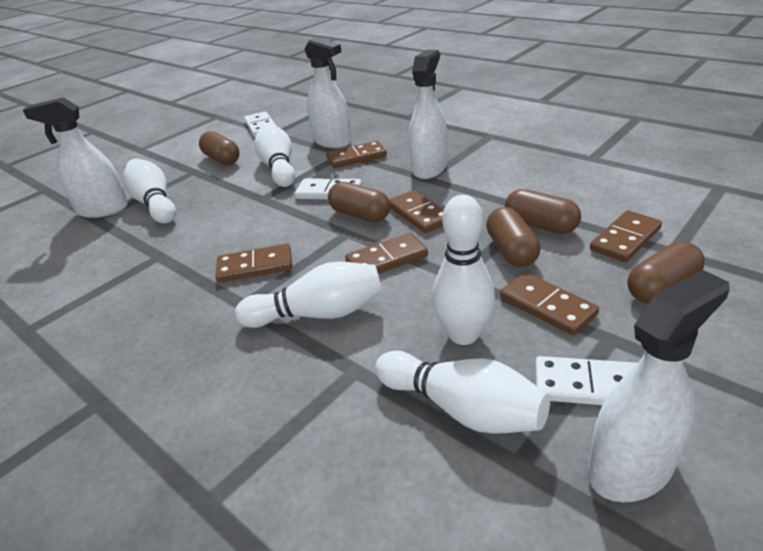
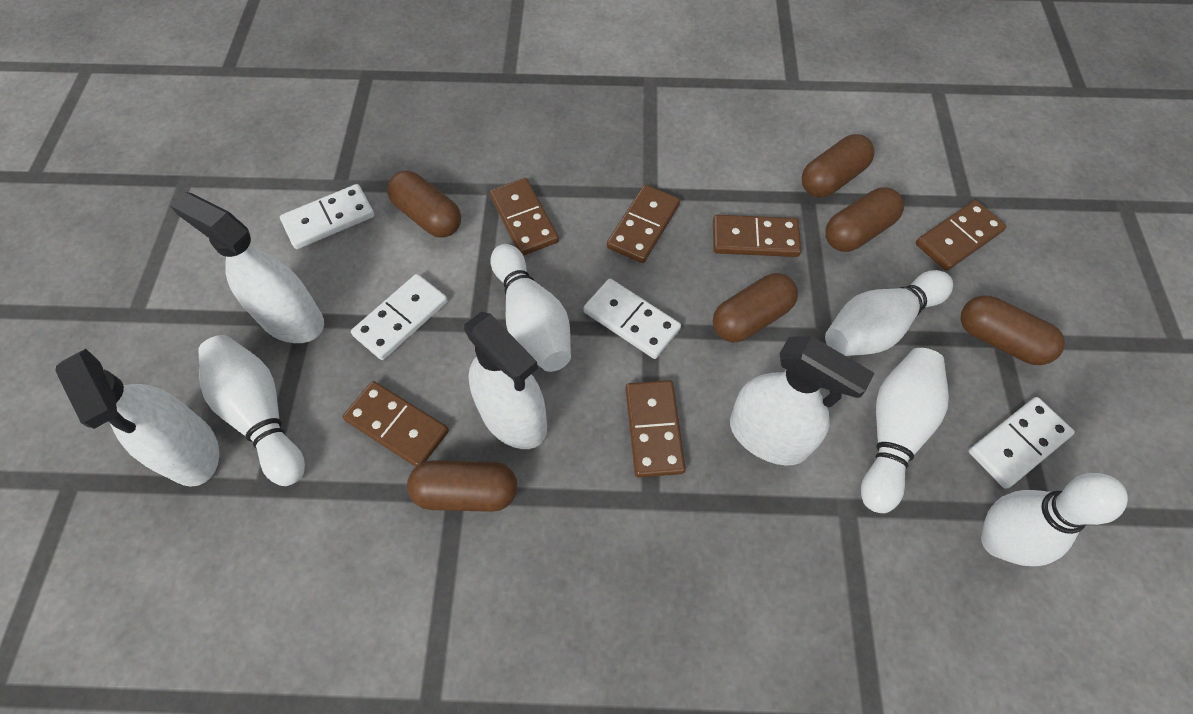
brown capsule: [199,131,240,165] [328,182,390,222] [486,207,540,267] [505,189,581,234] [627,242,705,303] = 5 -> [387,171,461,238] [407,460,517,512] [713,273,798,342] [802,134,875,198] [825,188,904,252] [960,295,1065,365] = 6
white domino: [244,112,276,137] [295,178,362,200] [535,356,637,405] = 3 -> [280,184,374,249] [351,274,448,360] [583,279,681,359] [969,397,1075,489] = 4

